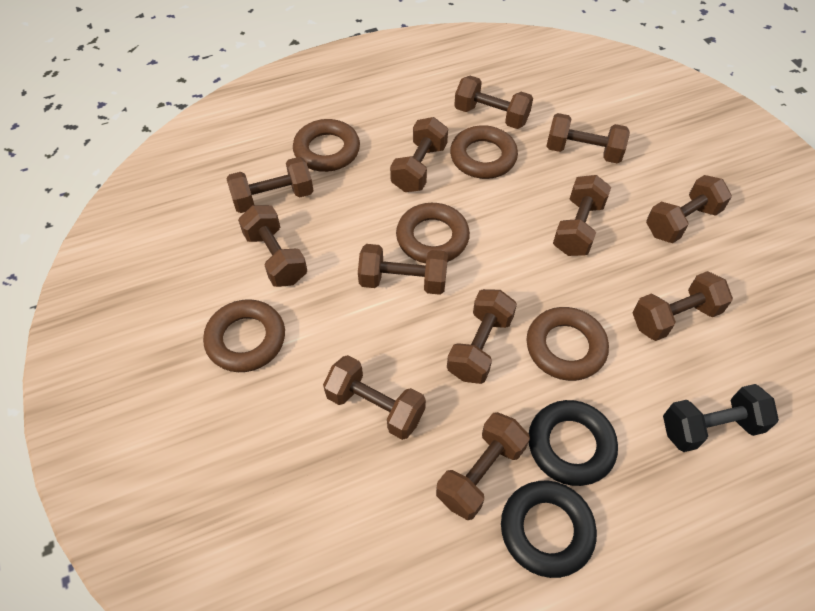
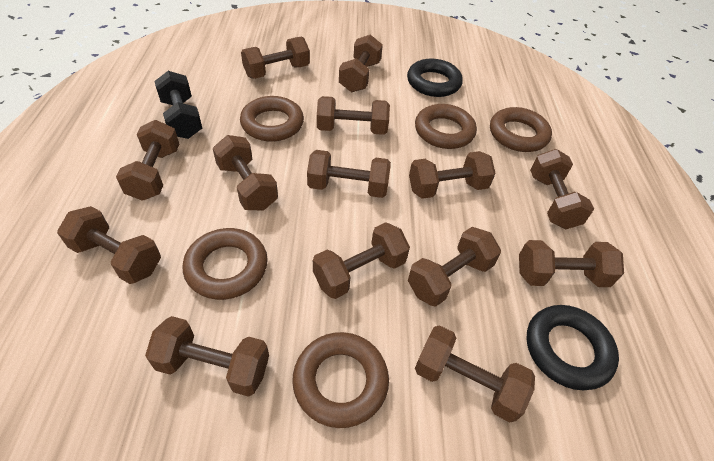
brown dumbbell: [226,157,313,213] [238,205,307,287] [323,355,426,440] [358,244,448,295] [390,117,448,192] [436,412,530,520] [447,289,517,384] [454,76,533,129] [547,113,630,164] [553,175,611,256] [633,271,733,341] [646,175,732,243] = 12 -> [57,206,161,284] [116,120,179,201] [145,316,269,397] [213,135,278,210] [241,36,310,79] [307,150,391,198] [313,222,410,299] [317,96,390,135] [339,34,383,92] [408,227,501,307] [409,151,495,199] [415,325,535,422] [519,240,624,287] [530,149,594,229] = 14

